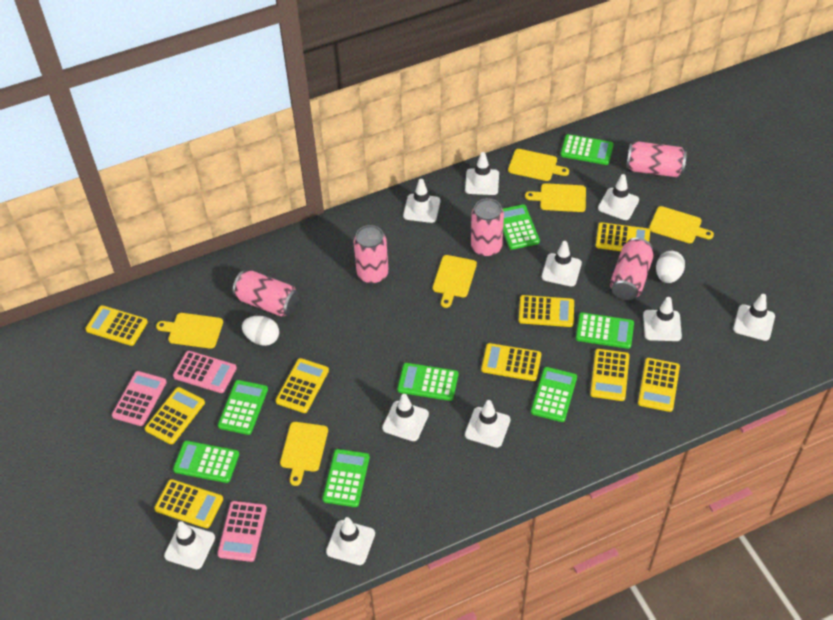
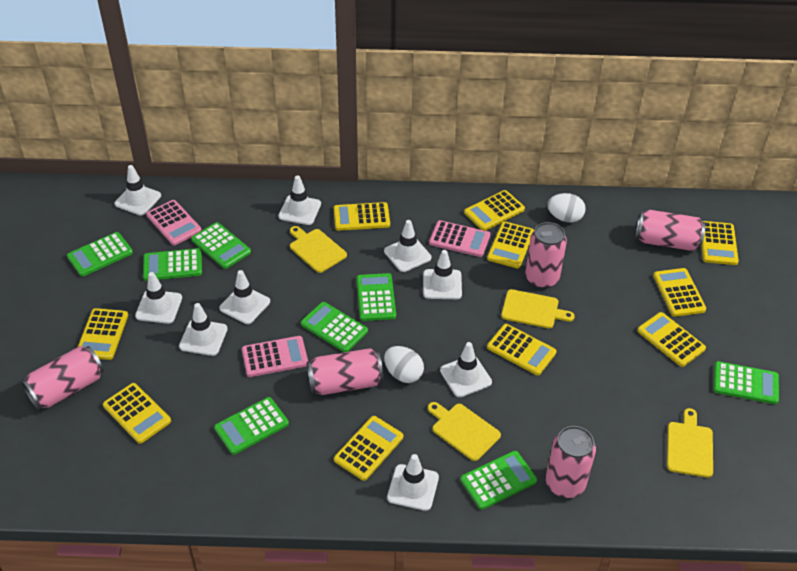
white traffic cone: [164,521,215,569] [326,517,375,565] [382,394,429,441] [403,179,440,223] [465,152,499,195] [465,400,510,448] [542,241,582,286] [598,174,639,220] [643,297,682,341] [733,294,775,341] = 10 -> [115,165,161,216] [135,272,182,324] [179,303,228,356] [219,270,270,324] [278,175,321,225] [384,220,431,272] [387,454,439,511] [423,250,462,299] [440,342,492,397] = 9
yellow calculator: [85,305,148,346] [145,387,205,444] [154,479,223,528] [276,358,329,413] [481,343,541,381] [518,295,574,327] [590,349,630,401] [596,222,650,251] [638,358,680,412] = 9 -> [78,308,128,360] [103,383,171,443] [334,202,390,231] [334,416,403,481] [464,190,525,231] [487,221,534,268] [487,324,557,375] [637,312,706,367] [653,268,706,317] [701,221,739,265] = 10
yellow cutting board: [156,313,223,349] [280,422,328,486] [433,255,477,308] [508,149,569,181] [525,183,586,212] [649,206,714,243] = 6 -> [290,226,347,273] [428,402,501,461] [501,289,575,328] [667,408,713,478] = 4

